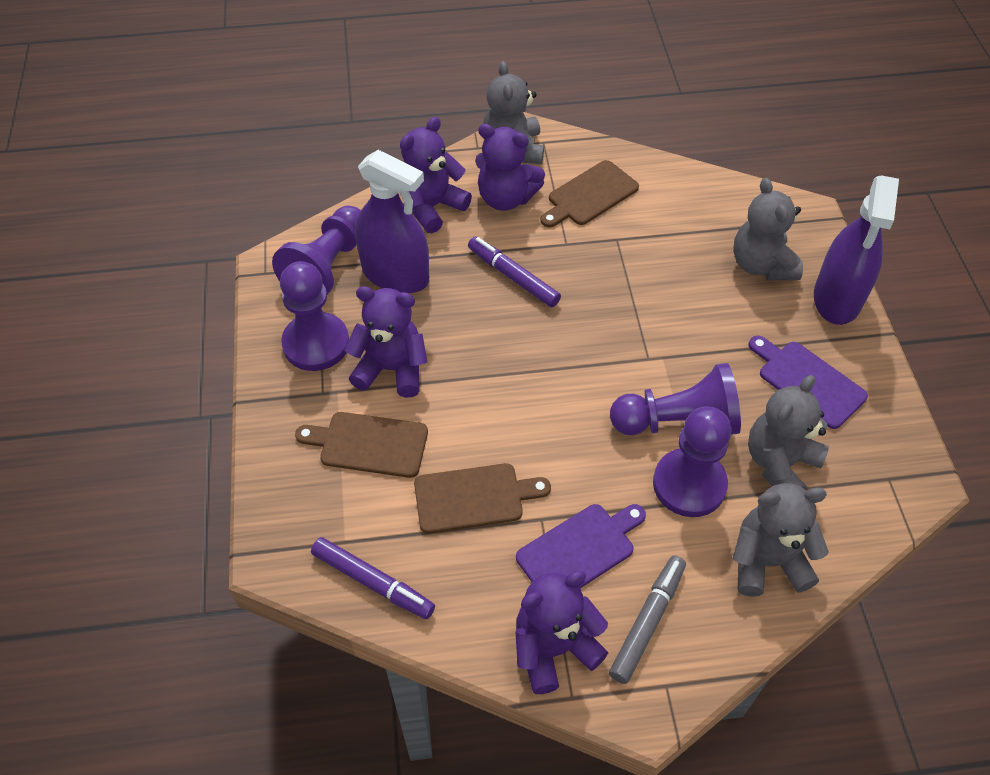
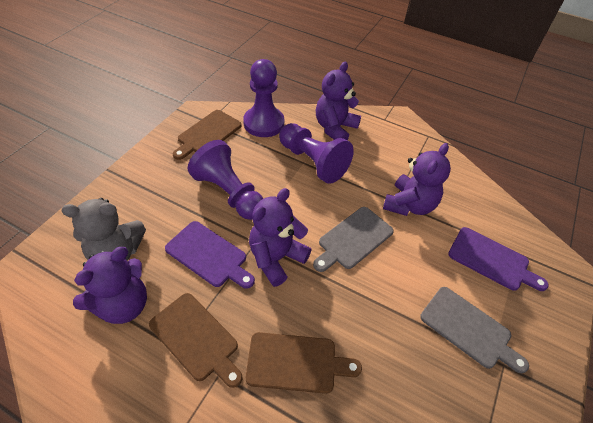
grey cutting board: none = 0 -> [313,207,394,272] [420,287,529,373] = 2
grey marker: [609,555,686,684] = 1 -> none = 0
grey teddy bear: [483,61,544,164] [732,483,829,597] [733,178,803,280] [748,375,829,489] = 4 -> [61,198,146,261] = 1
purple marker: [311,537,435,619] [468,237,561,307] = 2 -> none = 0
purple pawn: [272,206,361,295] [280,261,349,371] [610,363,741,435] [653,406,731,517] = 4 -> [188,140,263,220] [243,59,284,137] [279,123,354,184] = 3
purple spray bottle: [355,150,429,293] [814,175,899,325] = 2 -> none = 0

